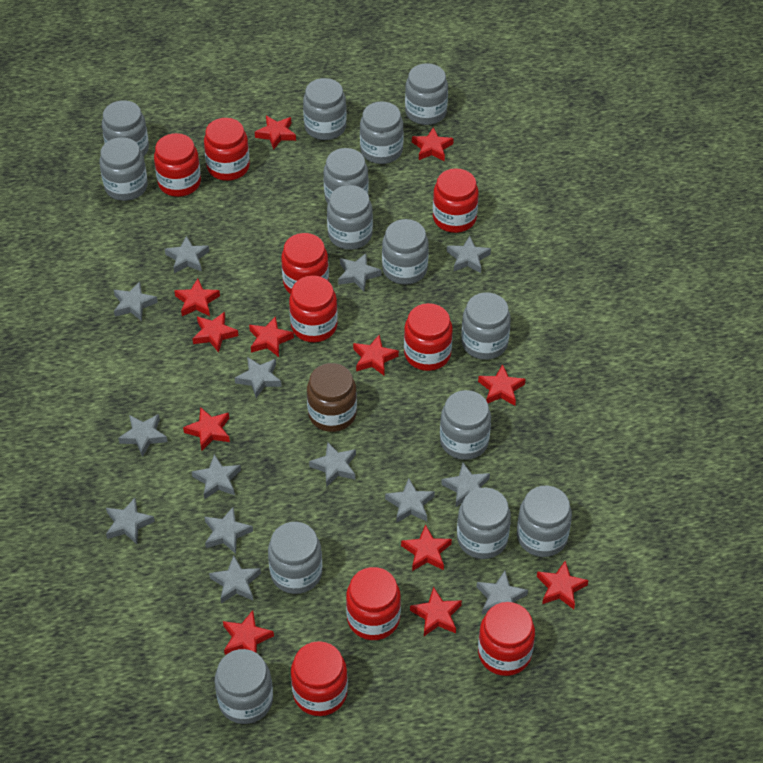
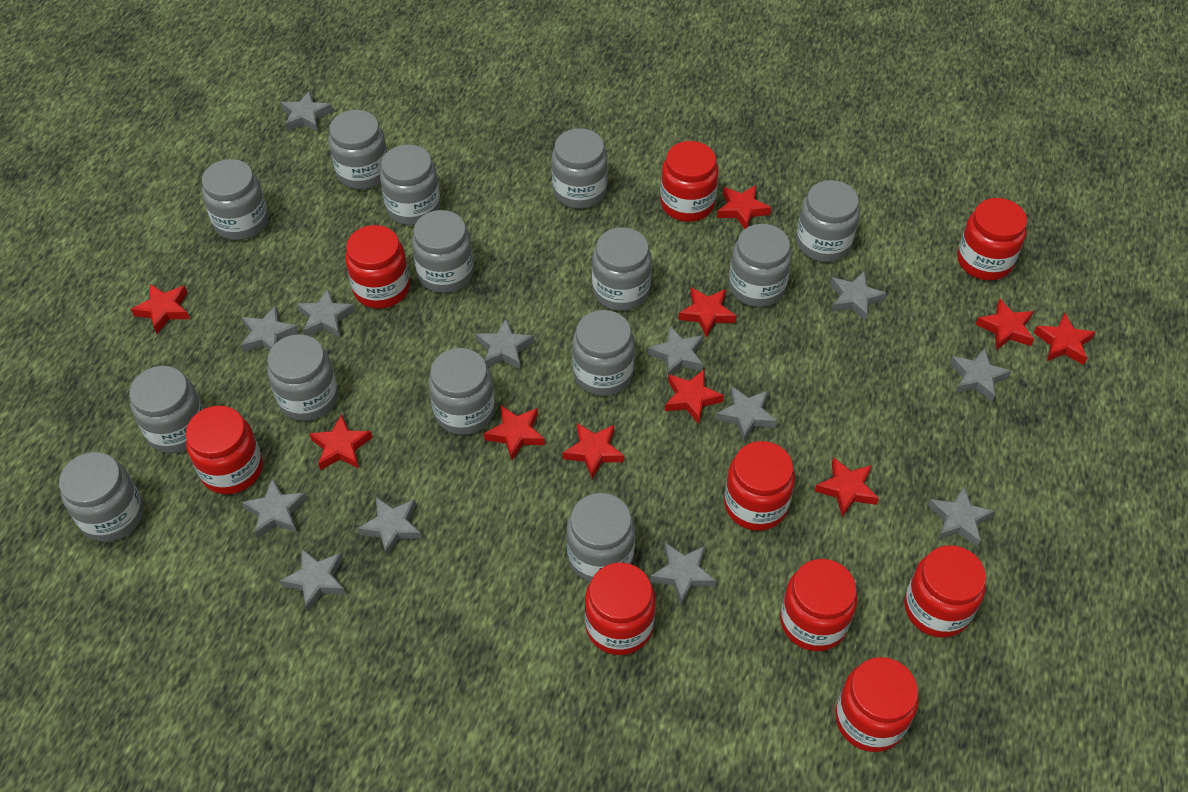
brown jar: [307,363,357,432] = 1 -> none = 0
grey star: [106,498,155,544] [114,281,158,321] [118,414,168,457] [165,236,209,273] [192,454,241,500] [204,507,253,554] [209,556,261,604] [235,357,282,398] [309,442,356,487] [338,253,381,291] [385,478,435,523] [441,462,490,507] [447,236,491,273] [477,571,528,615] = 14 -> [241,306,299,352] [241,478,307,539] [280,549,346,611] [281,91,333,132] [297,289,355,338] [357,497,422,556] [476,319,534,370] [647,325,703,377] [650,543,716,606] [716,386,777,442] [830,271,887,322] [928,486,995,547] [950,348,1011,402] = 13
red star: [174,279,220,316] [183,407,230,451] [192,312,238,353] [223,610,274,655] [249,316,294,357] [255,116,296,150] [353,335,399,375] [401,524,452,571] [410,587,462,636] [412,127,454,161] [478,364,526,406] [537,561,589,609] = 12 -> [131,284,190,334] [309,414,372,470] [484,405,545,461] [562,423,624,479] [665,369,724,424] [678,287,736,338] [717,185,771,229] [815,457,879,517] [975,299,1034,350] [1034,313,1096,365] = 10

